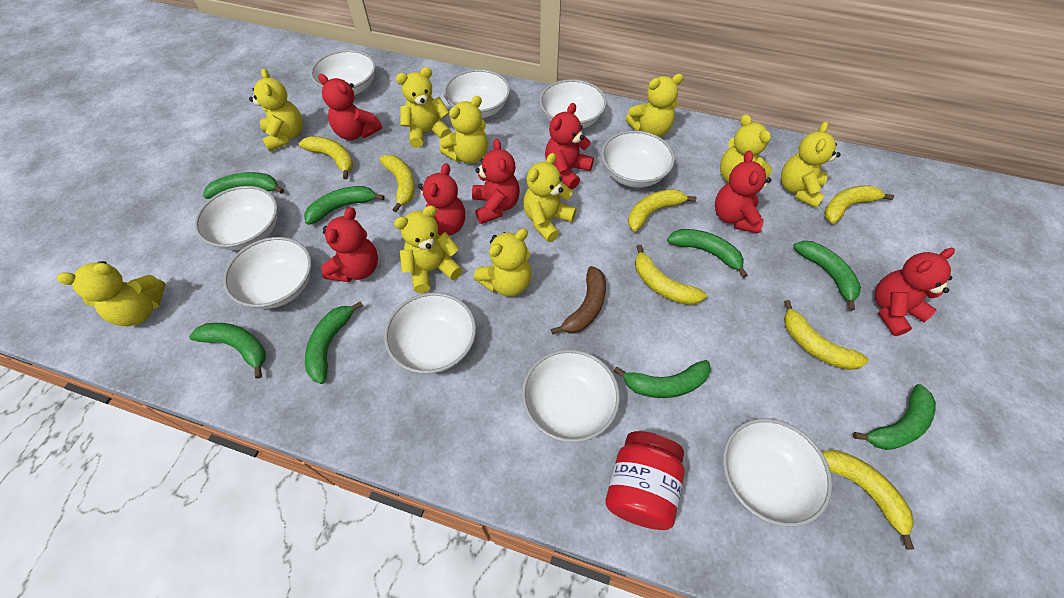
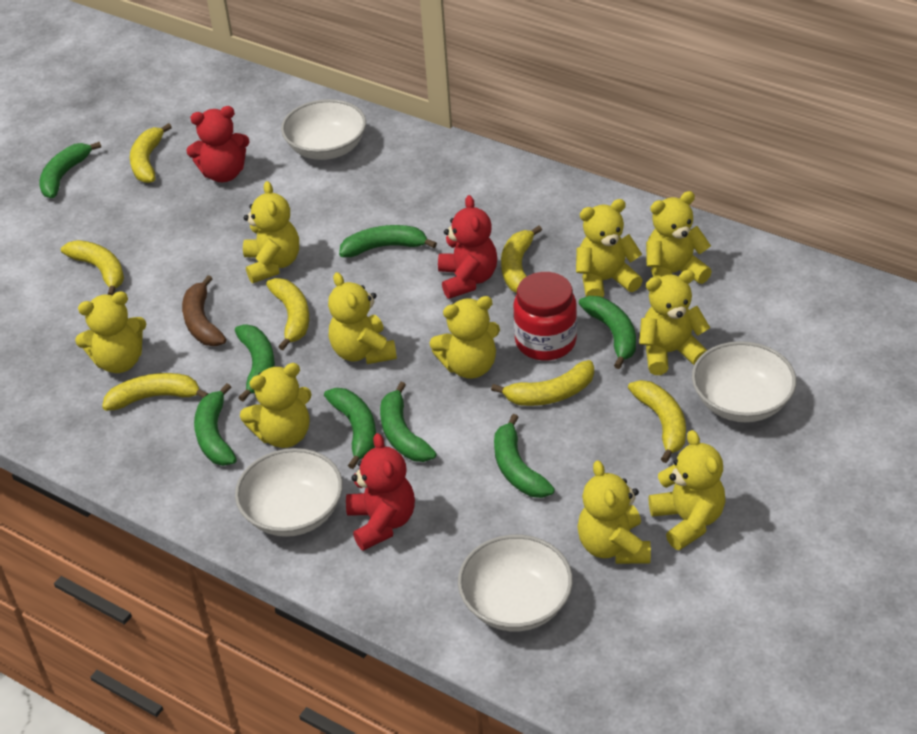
red teddy bear: [318,74,382,140] [321,207,378,282] [418,163,465,235] [472,138,520,224] [545,103,594,189] [715,150,771,234] [875,248,955,336] = 7 -> [186,106,250,182] [346,433,415,551] [438,195,497,299] = 3
white bowl: [194,186,278,250] [223,237,311,309] [310,50,375,95] [384,292,476,374] [444,69,510,118] [522,349,620,443] [539,79,607,129] [601,131,675,188] [723,419,832,527] = 9 -> [235,448,343,537] [281,99,366,160] [458,535,573,631] [692,341,796,422] = 4

